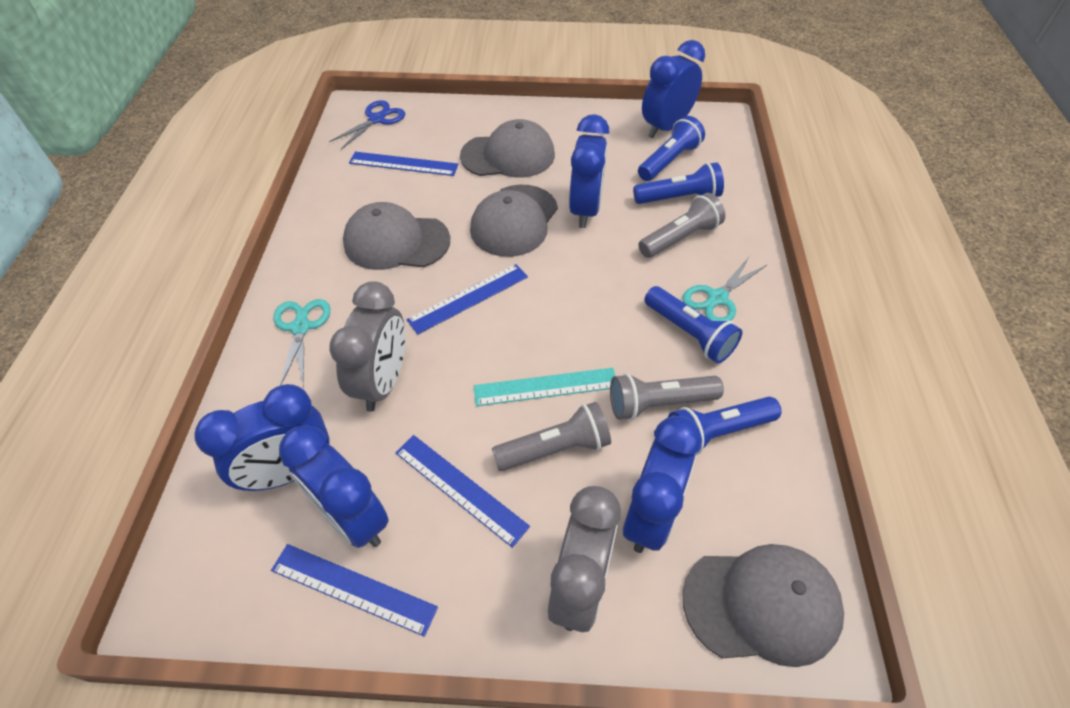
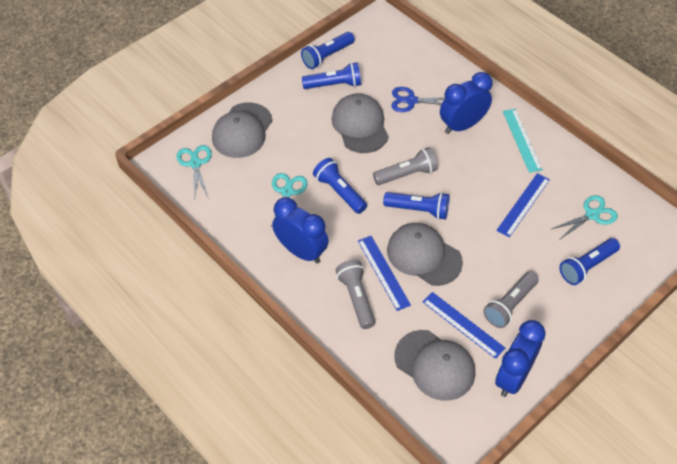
blue clock: [194,384,330,491] [279,425,389,548] [569,114,610,228] [623,416,702,553] [642,40,705,138] = 5 -> [272,197,329,264] [440,72,493,134] [495,320,546,397] = 3
blue flashlight: [633,162,724,204] [638,116,705,181] [644,286,742,364] [668,397,782,455] = 4 -> [301,32,355,69] [302,62,361,89] [313,158,367,214] [383,192,449,220] [559,238,620,285] = 5
blue ruler: [271,544,438,637] [349,152,458,176] [395,435,530,548] [407,264,528,335] = 4 -> [358,236,411,311] [423,292,505,359] [496,173,550,237] = 3
grey clock: [330,281,406,412] [548,486,621,632] = 2 -> none = 0
turquoise scissors: [273,299,330,388] [682,256,767,321] = 2 -> [177,145,212,200] [270,173,308,228] [552,195,618,240] = 3

